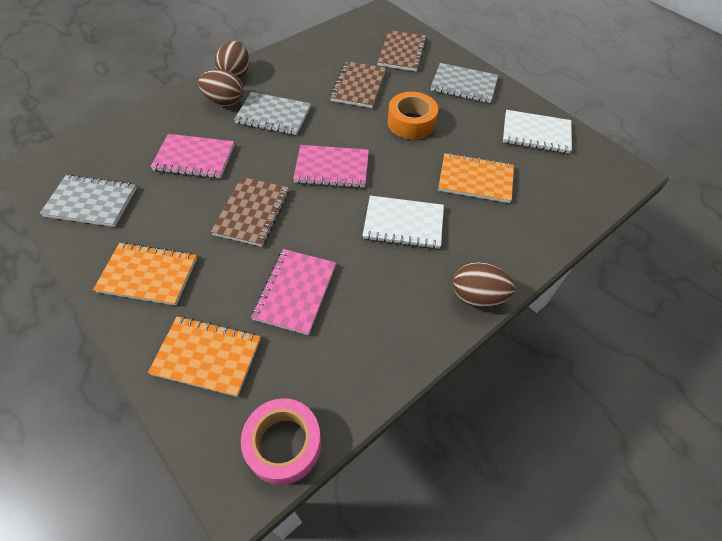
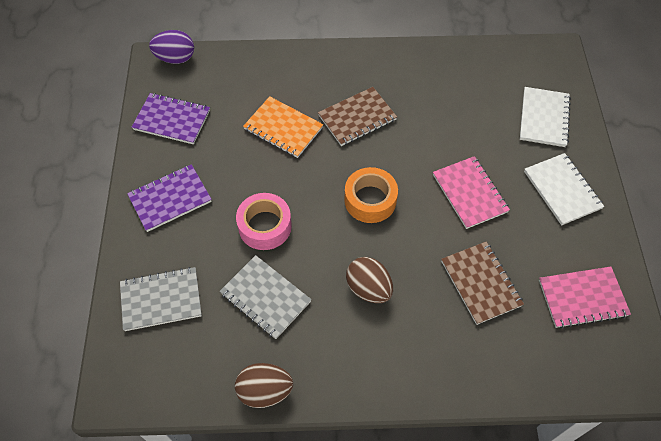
brown egg: [198,69,243,106] [215,41,249,79] [453,262,515,308] = 3 -> [235,363,293,408] [346,257,393,303] = 2
brown notebook: [211,177,289,247] [330,61,386,108] [377,30,427,72] = 3 -> [318,87,397,146] [441,241,524,325] = 2
grey notebook: [40,175,137,227] [234,92,311,135] [431,63,498,103] = 3 -> [120,267,202,331] [220,255,312,339] = 2
orange notebook: [93,242,197,306] [148,316,261,397] [438,153,514,203] = 3 -> [243,96,323,158] = 1
pink notebook: [151,134,234,179] [251,249,336,335] [293,145,369,188] = 3 -> [433,156,510,229] [539,267,631,328] = 2
purple egg: none = 0 -> [149,30,194,64] = 1
purple notebook: none = 0 -> [127,164,212,232] [132,93,210,144] = 2

